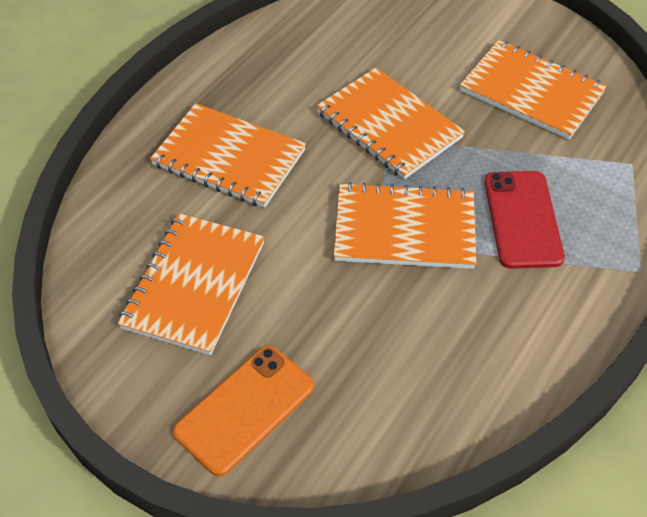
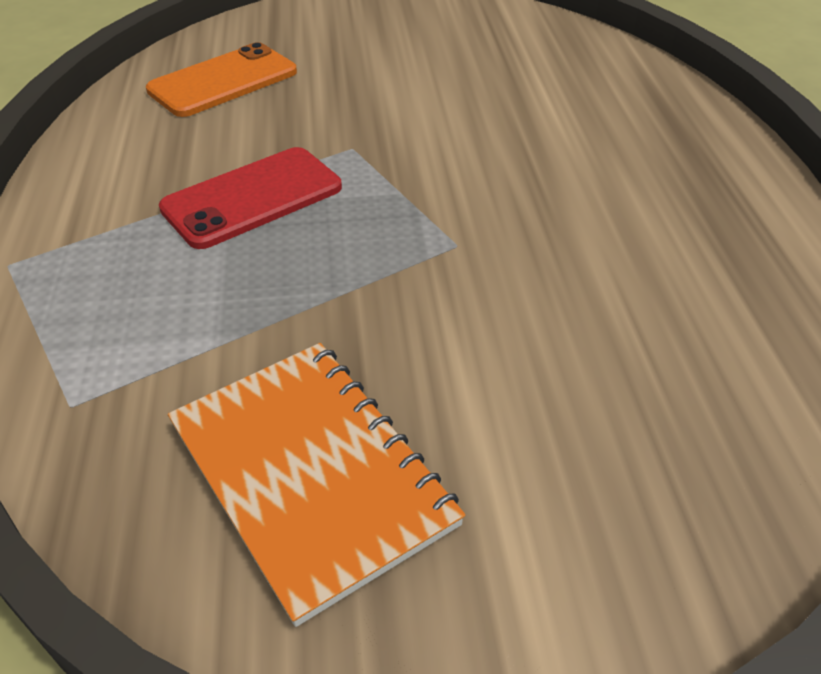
orange notebook: [117,213,265,355] [150,103,306,208] [316,67,465,179] [334,182,476,269] [460,40,607,140] = 5 -> [168,343,465,627] = 1

